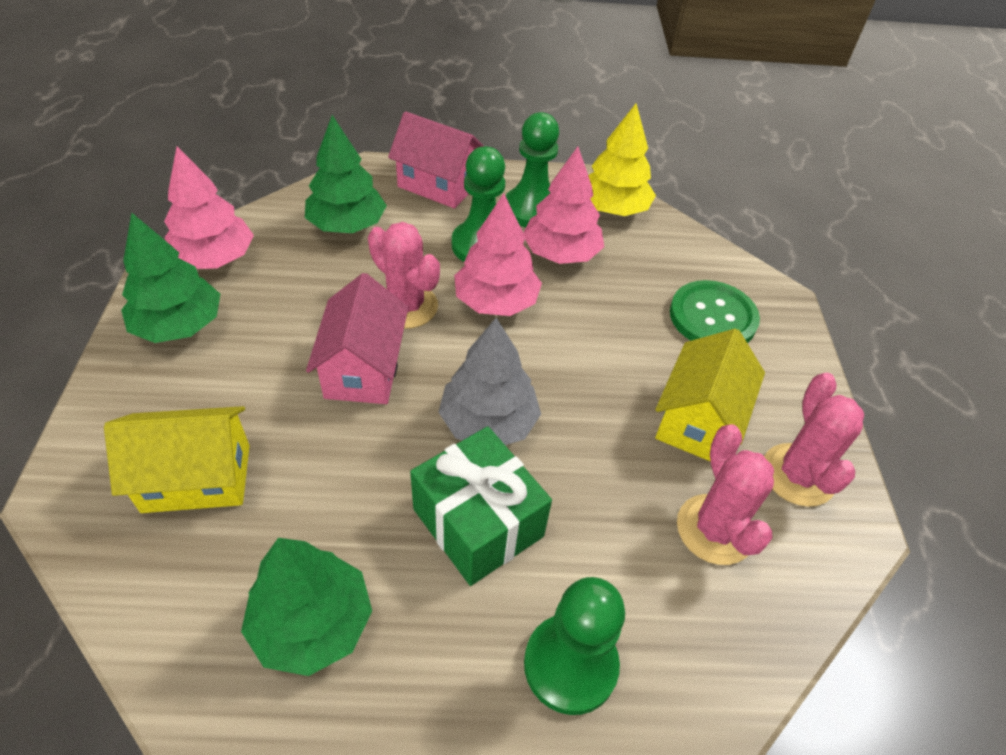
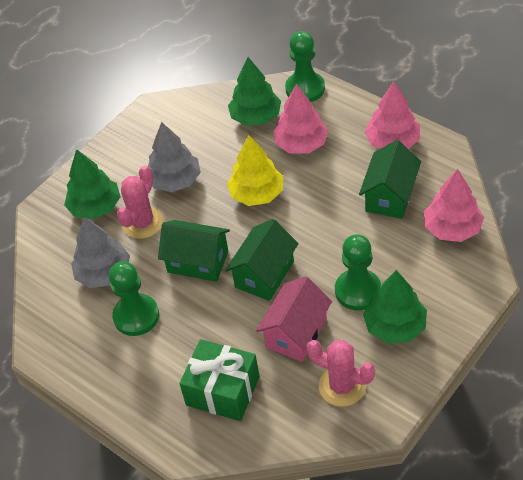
green button: [670,280,760,343] = 1 -> none = 0
green house: none = 0 -> [158,220,230,282] [225,219,299,301] [359,140,421,219] = 3
grey tree: [438,318,541,445] = 1 -> [71,217,130,288] [148,122,201,192] = 2
pink cactus: [368,222,440,329] [677,424,774,565] [764,373,864,507] = 3 -> [117,165,163,239] [306,340,375,407] = 2
pink house: [306,273,408,404] [388,111,483,208] = 2 -> [256,276,332,362] = 1
yellow house: [104,406,249,513] [655,329,765,462] = 2 -> none = 0

